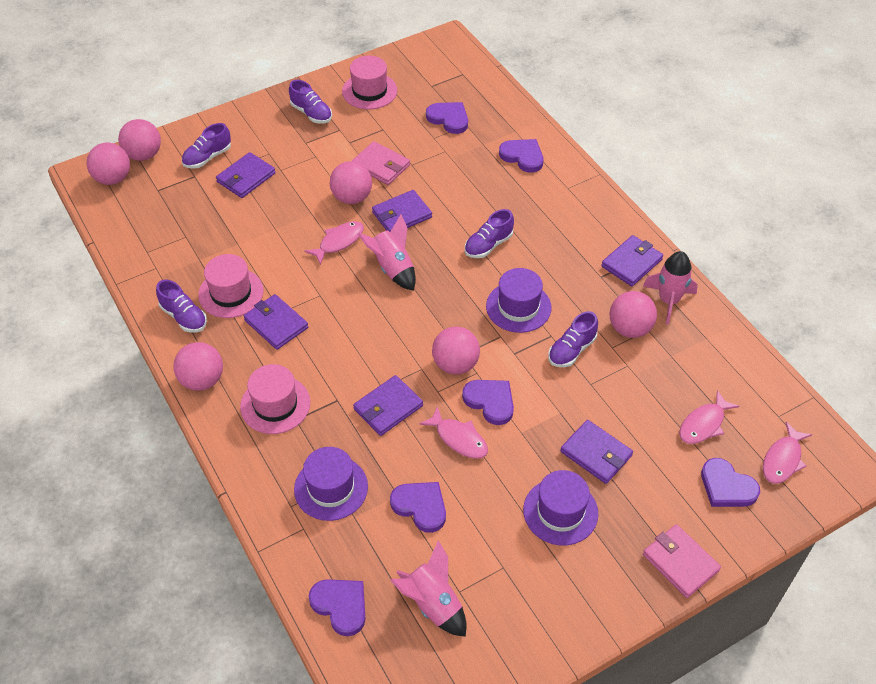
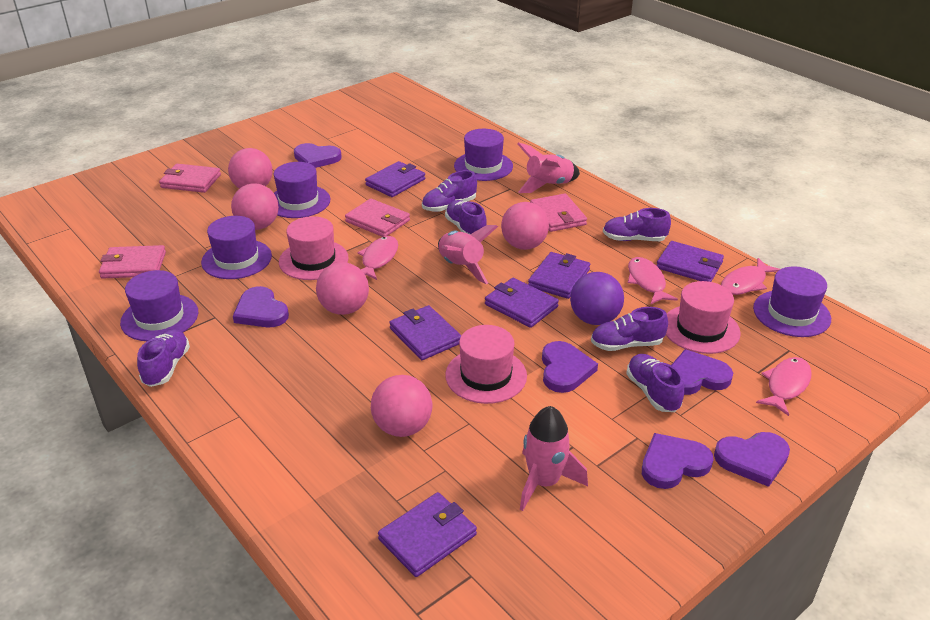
pink ball: [87,143,130,185] [118,119,161,161] [173,342,223,391] [330,161,372,204] [432,327,480,374] [610,291,657,338] = 6 -> [228,148,273,189] [231,183,279,230] [316,262,369,315] [371,375,432,437] [501,202,549,250] = 5
pink wallet: [352,141,410,185] [643,524,721,598] = 2 -> [99,245,166,279] [159,164,221,193] [345,199,410,237] [530,194,587,232] = 4
purple ball: none = 0 -> [570,272,624,325] = 1
purple hat: [294,447,368,521] [486,268,551,333] [523,470,599,545] = 3 -> [120,270,198,341] [201,216,272,279] [274,162,330,218] [454,129,513,181] [753,266,831,337] = 5
purple shoe: [156,279,207,332] [182,123,231,169] [289,80,332,123] [465,209,514,258] [548,311,598,367] = 5 -> [137,329,190,387] [422,170,477,212] [445,200,487,235] [591,307,668,351] [603,208,671,241] [626,354,684,412] = 6

